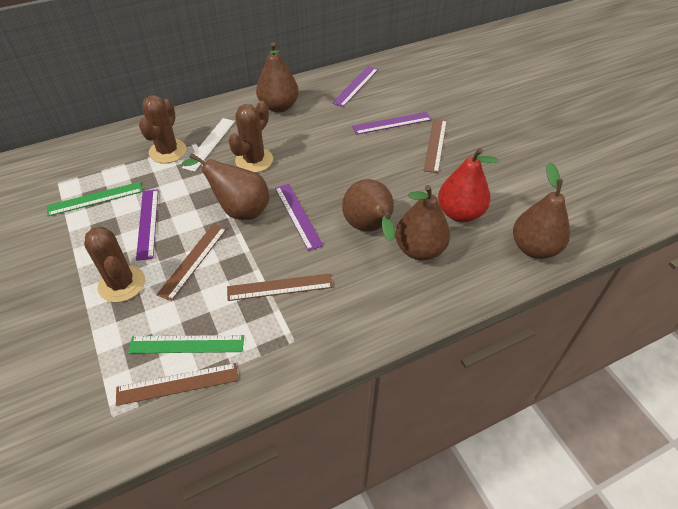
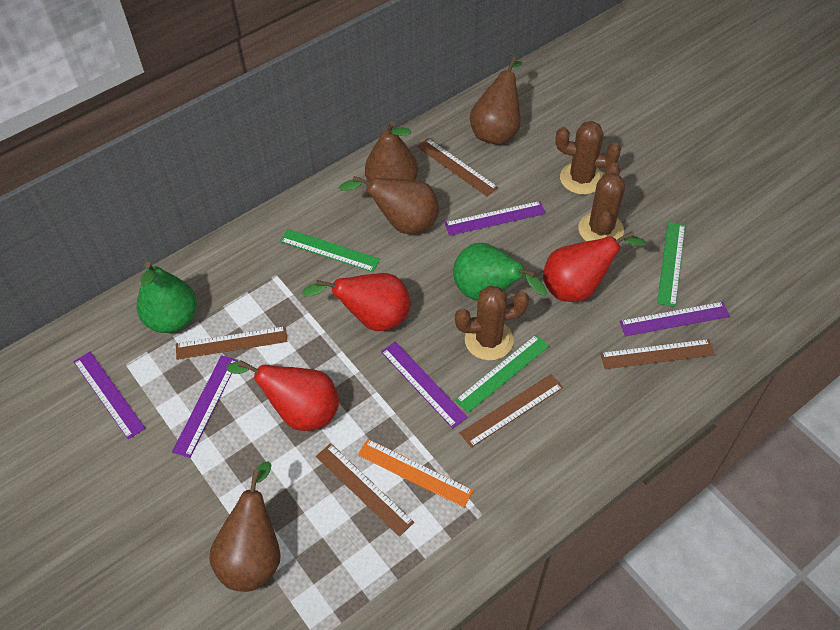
brown pear: [182,153,269,220] [256,42,299,112] [342,179,395,241] [396,185,450,260] [513,162,570,259] = 5 -> [209,461,281,592] [339,176,439,234] [365,121,418,182] [470,57,522,145] = 4
brown ruler: [116,363,238,406] [157,224,227,301] [227,273,333,301] [424,119,447,173] = 4 -> [176,326,287,360] [316,443,414,537] [417,138,498,196] [460,374,563,448] [600,339,715,369] = 5
green pear: none = 0 -> [137,262,197,333] [453,243,547,301] = 2
green ruler: [47,182,143,216] [128,335,244,353] = 2 -> [280,229,380,272] [455,335,549,413] [657,222,685,307] = 3
orange ruler: none = 0 -> [358,439,473,507] = 1
purple ruler: [136,189,158,261] [275,184,324,251] [332,66,378,107] [352,112,432,135] = 4 -> [74,352,145,440] [172,355,238,458] [381,341,468,429] [445,201,546,236] [619,302,730,336] = 5
red pear: [438,148,499,222] = 1 -> [227,360,339,431] [302,273,411,331] [543,231,647,302] = 3
white ruler: [182,118,235,172] = 1 -> none = 0

